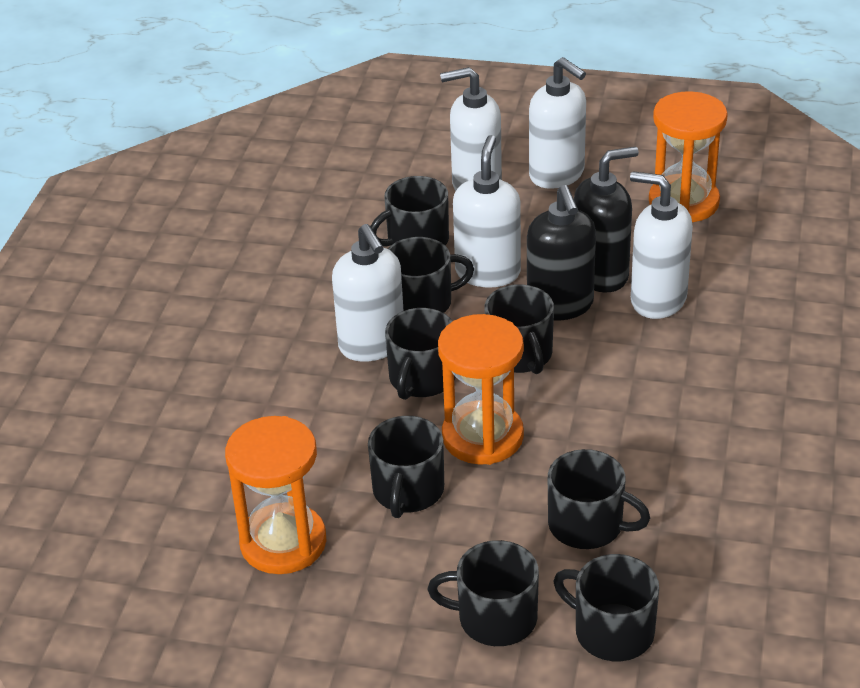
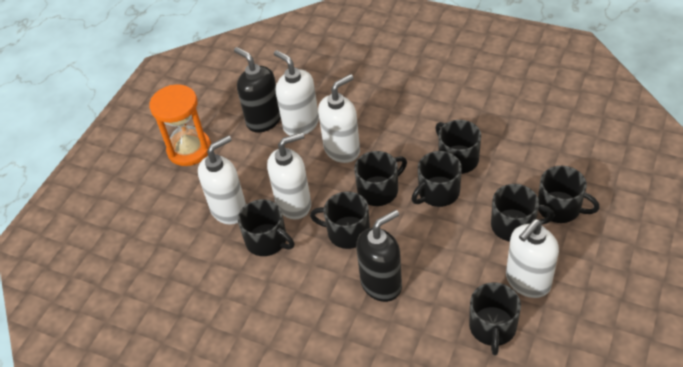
orange hourglass: [225,416,327,574] [438,314,524,465] [649,91,728,222] = 3 -> [149,84,211,166] = 1

